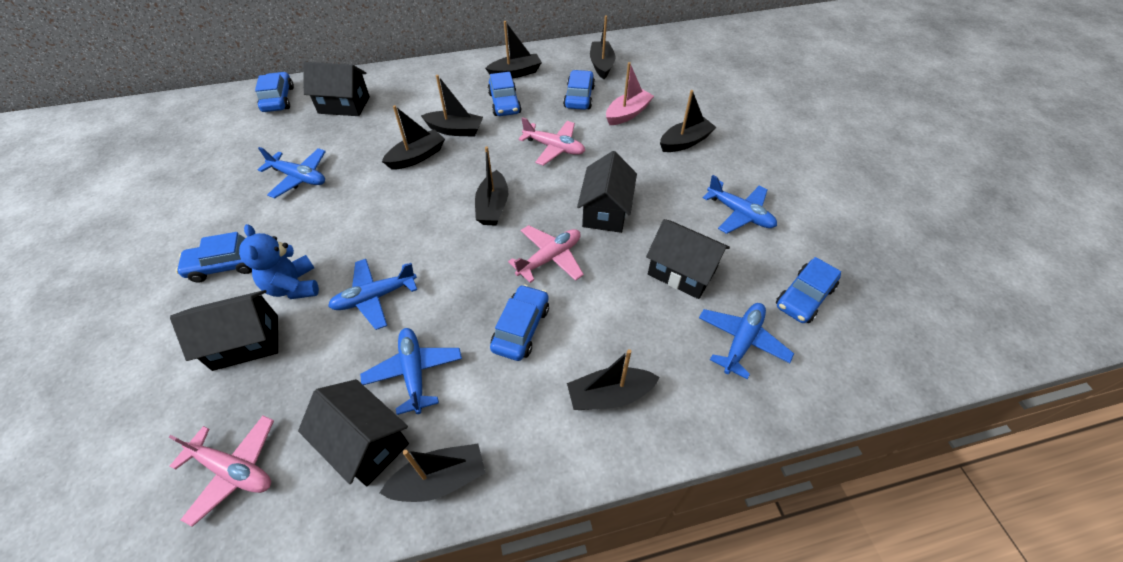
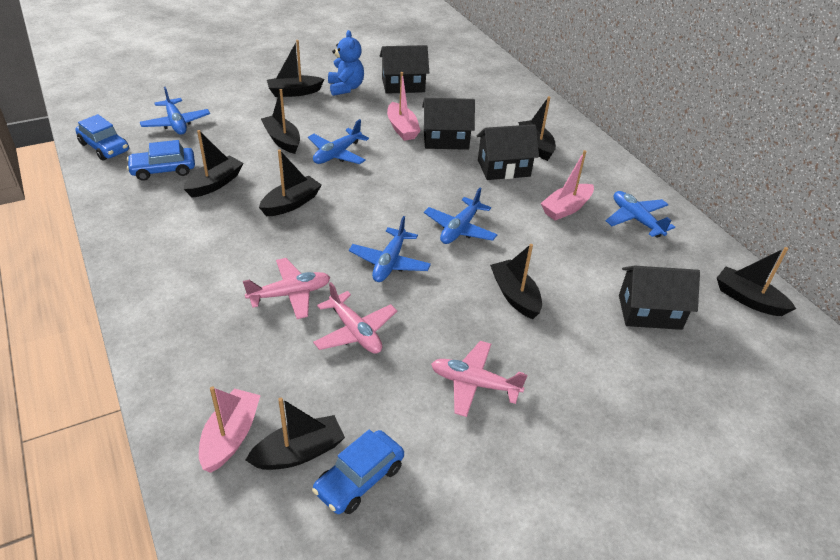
black house: [170,290,278,371] [298,379,409,487] [303,62,370,116] [577,151,637,233] [646,219,730,299] = 5 -> [380,45,429,94] [422,98,475,150] [477,124,539,180] [619,266,700,330] = 4
blue car: [176,232,252,283] [255,72,294,112] [488,72,521,116] [490,284,549,361] [563,70,595,110] [776,257,841,323] = 6 -> [75,114,129,161] [127,140,195,181] [312,430,404,514] = 3
pink boat: [606,62,654,125] = 1 -> [199,386,261,473] [387,72,421,141] [541,150,594,220] = 3

